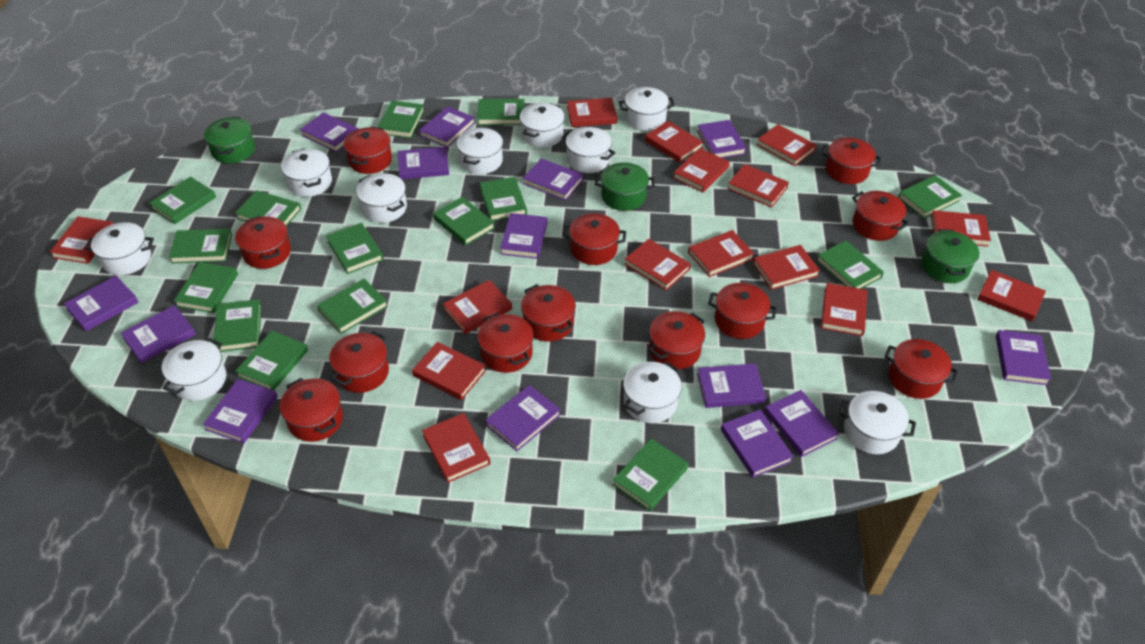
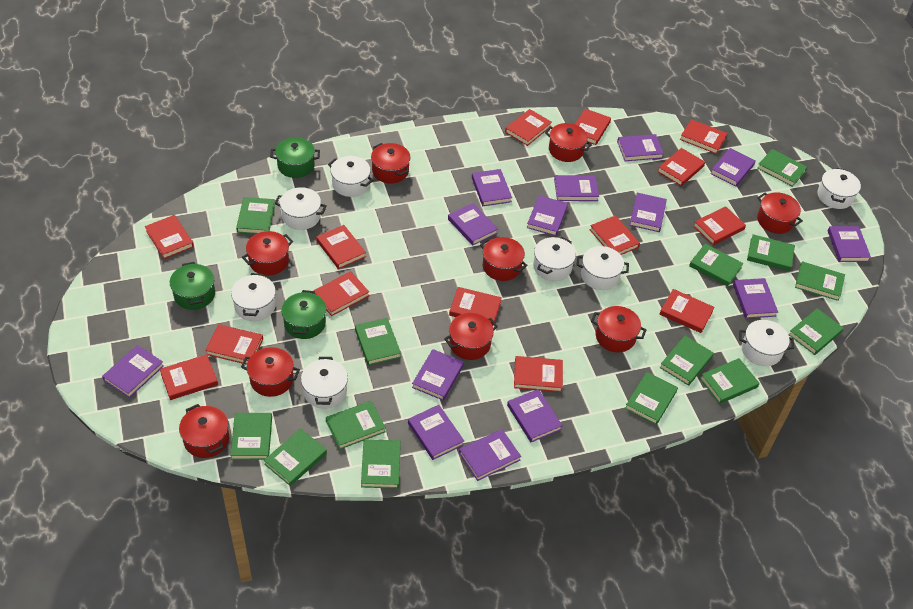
green book: [149,177,216,224] [169,229,232,264] [174,262,238,313] [214,299,261,352] [235,190,301,226] [235,331,308,390] [317,279,388,334] [326,223,384,274] [378,101,424,138] [433,197,495,246] [477,99,525,125] [480,177,527,221] [612,438,689,511] [816,240,884,289] [898,175,962,219] = 15 -> [230,413,272,460] [236,197,275,234] [264,428,327,486] [326,401,386,449] [355,318,401,365] [361,439,401,488] [625,372,678,425] [660,336,714,386] [689,244,743,286] [700,358,760,404] [747,234,795,271] [757,149,807,187] [788,308,844,355] [795,261,845,301] = 14
red book: [50,216,113,264] [412,342,486,400] [422,413,491,483] [443,280,512,334] [567,98,617,127] [624,239,691,290] [645,121,703,163] [673,148,730,193] [688,230,755,277] [727,164,789,208] [753,245,820,290] [756,124,817,166] [821,283,867,336] [931,210,991,247] [977,270,1046,322] = 15 -> [145,215,194,259] [160,354,218,400] [205,324,263,365] [313,271,369,316] [316,225,366,269] [449,287,502,326] [505,109,552,146] [514,356,563,392] [575,108,611,145] [590,215,640,255] [657,148,705,186] [660,289,715,333] [680,119,728,154] [693,206,746,245] = 14
red pot: [235,216,291,269] [280,378,343,442] [329,331,389,393] [344,127,392,174] [478,313,534,373] [521,284,576,342] [563,213,626,265] [649,311,705,369] [708,283,777,339] [821,137,881,184] [852,191,909,241] [884,339,959,399] = 12 -> [179,404,229,458] [241,347,300,397] [242,231,293,276] [371,143,410,184] [444,313,498,360] [480,237,528,281] [545,123,592,162] [591,306,647,352] [757,192,803,234] = 9
white pot: [85,222,154,275] [162,338,226,401] [281,148,332,197] [356,173,407,223] [457,127,503,174] [520,103,565,148] [562,127,615,173] [619,87,675,131] [623,361,682,423] [839,391,916,454] = 10 -> [231,273,276,321] [274,187,327,230] [301,357,348,409] [328,156,373,197] [533,237,576,281] [576,246,629,290] [739,320,794,366] [817,168,861,209] = 8

